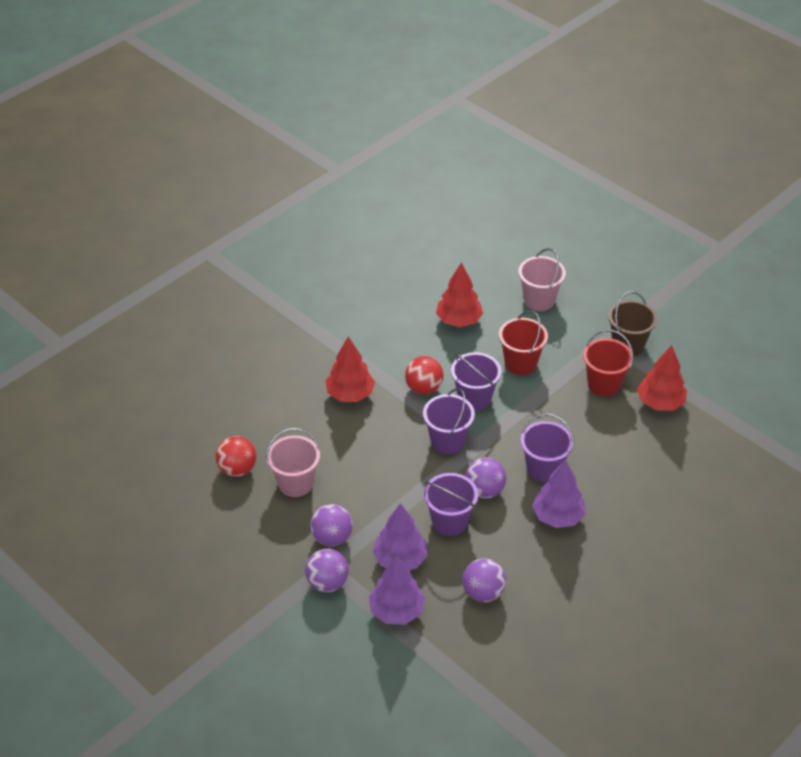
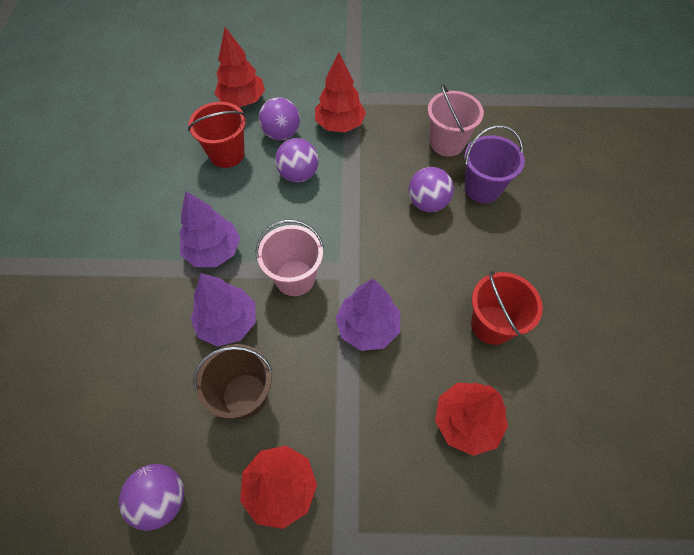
purple bucket: [423,388,475,454] [424,473,478,536] [451,352,502,411] [521,413,574,482] = 4 -> [465,125,525,203] = 1
red ball: [216,436,256,477] [405,356,443,395] = 2 -> none = 0
red tree: [326,337,375,402] [436,262,483,327] [637,345,687,411] = 3 -> [214,27,265,107] [240,446,317,529] [315,52,366,132] [435,383,508,456] = 4

